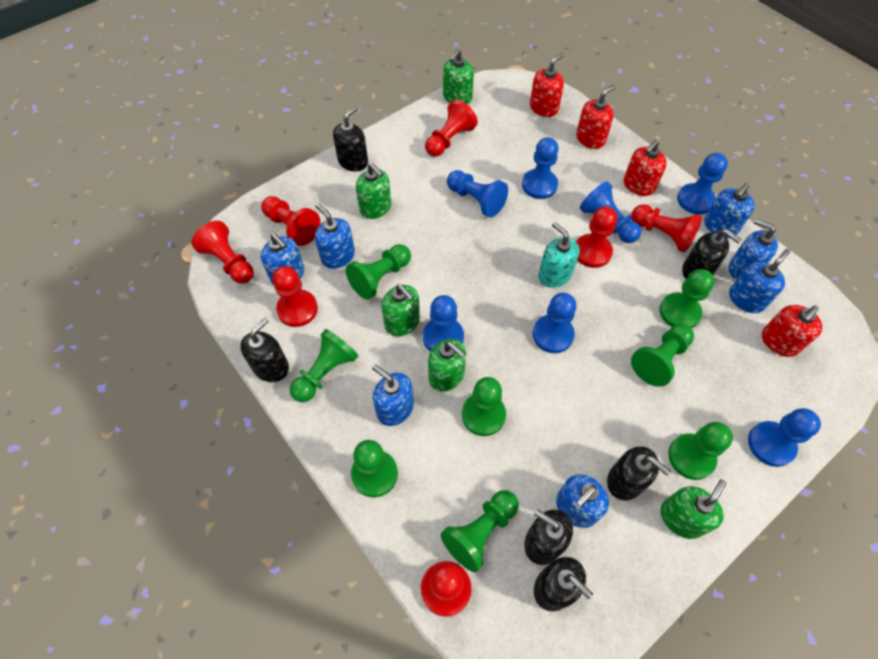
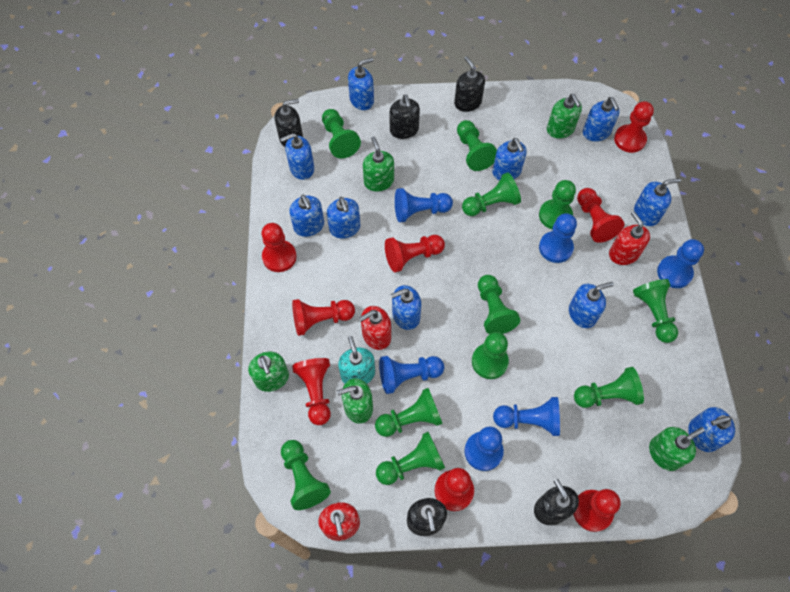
black soap dispenser: [240,318,289,382] [333,106,368,172] [524,509,573,565] [534,557,593,612] [607,446,671,500] [682,229,742,279] = 6 -> [275,99,303,147] [390,94,420,139] [407,498,447,536] [454,56,485,112] [534,479,579,525] = 5
blue pawn: [423,295,464,352] [447,170,508,217] [522,137,559,199] [533,293,576,353] [580,181,641,243] [677,153,728,214] [748,408,821,467] = 7 -> [379,356,444,394] [395,188,453,222] [464,427,504,471] [493,397,560,436] [539,213,577,263] [657,239,704,288] = 6
blue soap dispenser: [261,234,304,286] [315,203,355,269] [372,365,414,426] [556,474,609,528] [704,183,755,238] [728,219,778,280] [729,249,790,313] = 7 -> [280,133,314,180] [289,195,324,237] [327,197,360,239] [348,58,374,110] [390,285,421,330] [492,138,527,180] [569,282,614,328] [583,97,620,142] [634,178,681,226] [688,407,735,452] = 10
green pawn: [290,329,358,402] [345,244,411,300] [351,440,398,497] [441,490,519,572] [462,377,506,436] [631,324,694,387] [659,269,715,328] [668,422,733,480] = 8 -> [281,440,331,510] [322,109,361,158] [375,388,443,437] [376,432,445,485] [457,120,497,171] [462,172,521,216] [472,332,509,379] [478,275,520,334] [539,180,576,229] [574,367,644,408] [633,279,678,343] = 11
red pawn: [191,221,254,284] [261,196,321,246] [272,266,318,327] [421,561,472,617] [425,100,478,157] [576,206,617,268] [631,204,702,252] = 7 -> [261,223,297,272] [292,299,355,336] [292,358,331,425] [385,235,445,272] [434,468,474,511] [573,489,621,532] [577,188,624,243] [614,101,654,153] = 8
red soap dispenser: [530,53,564,117] [576,85,616,149] [624,140,667,196] [762,305,822,357] = 4 -> [318,502,360,541] [359,306,391,350] [609,211,650,265] = 3

